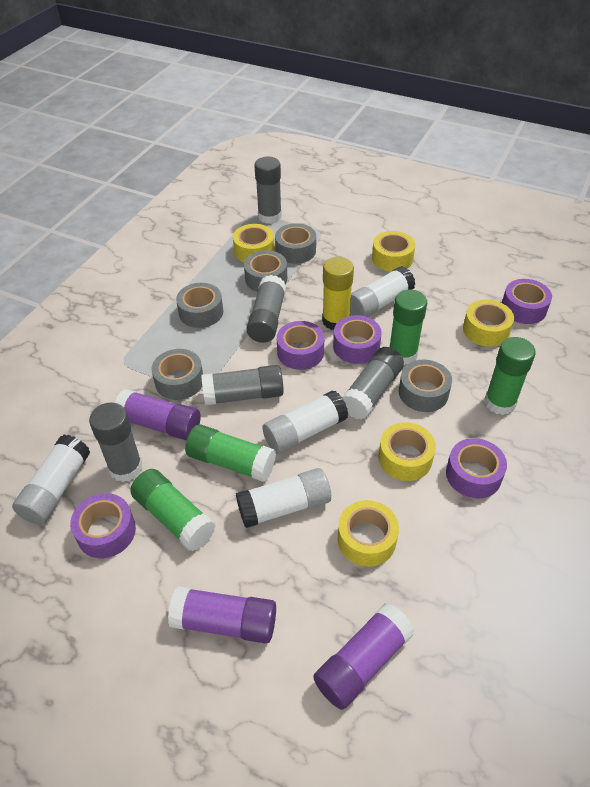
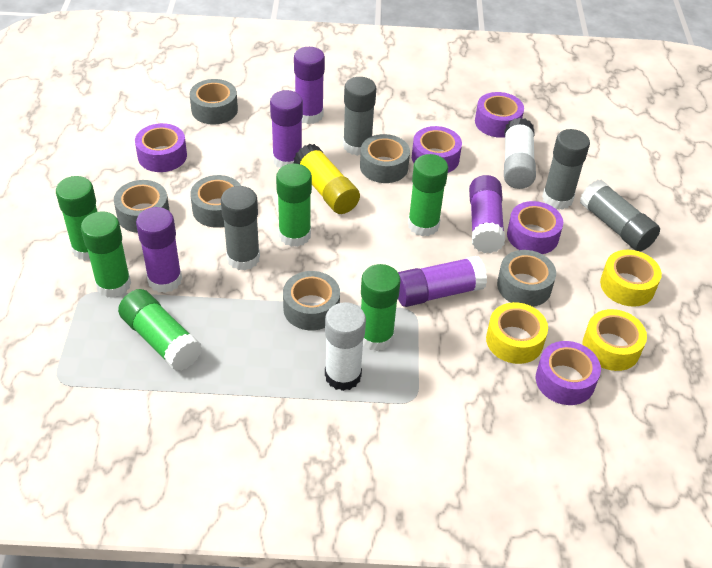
green glue stick: [130,469,216,551] [185,424,276,482] [390,289,427,365] [484,337,536,415] = 4 -> [56,176,97,261] [81,211,131,298] [118,289,202,371] [276,163,312,247] [361,264,401,351] [408,154,448,236] = 6
grey glue stick: [89,402,143,482] [201,365,284,405] [246,275,286,343] [254,157,282,224] [342,347,404,420] = 5 -> [221,186,260,270] [343,77,376,156] [542,129,590,210] [580,180,660,252] = 4
grey tape: [152,349,203,400] [176,283,223,328] [244,250,287,292] [275,223,316,264] [399,360,452,412] = 5 -> [114,180,170,233] [190,79,238,124] [190,175,241,228] [283,271,340,330] [360,134,410,183] [497,250,556,307] = 6
purple glue stick: [115,389,201,441] [168,586,276,643] [313,603,415,710] = 3 -> [136,207,182,293] [270,90,303,168] [294,47,325,124] [398,256,487,307] [469,175,505,253] = 5
white glue stick: [12,435,90,525] [236,468,331,528] [262,390,348,454] [350,266,415,317] = 4 -> [325,302,366,391] [504,118,536,189] = 2
yellow tape: [233,224,275,262] [338,500,399,567] [372,231,415,272] [378,422,436,481] [463,300,514,347] = 5 -> [486,302,548,364] [582,309,647,371] [600,250,662,307] = 3

